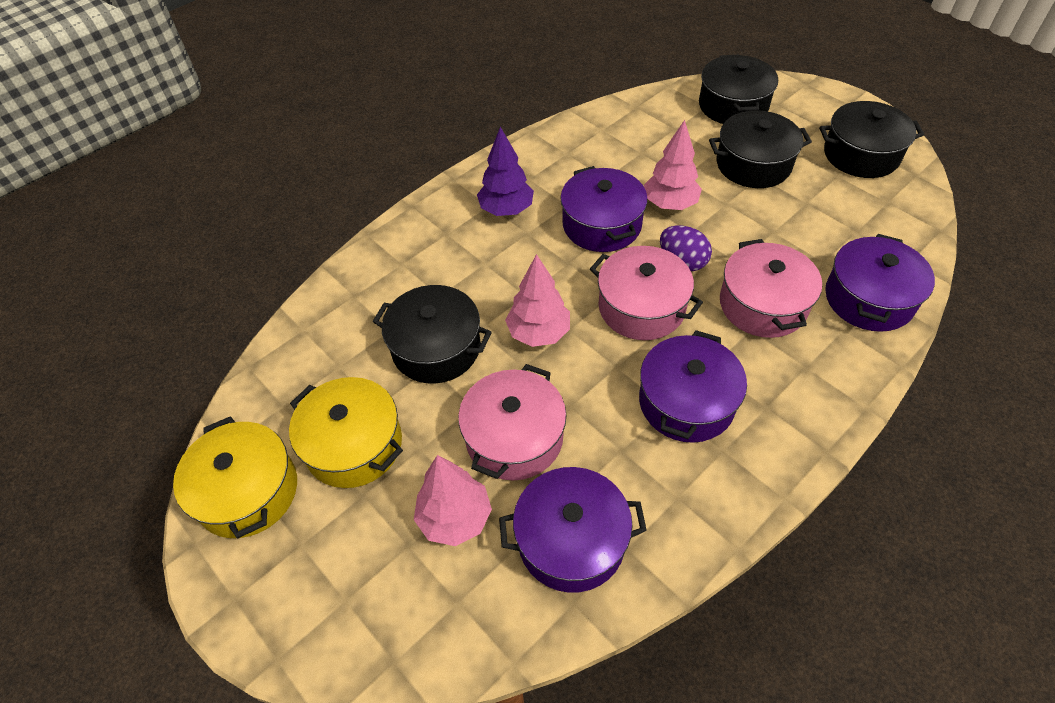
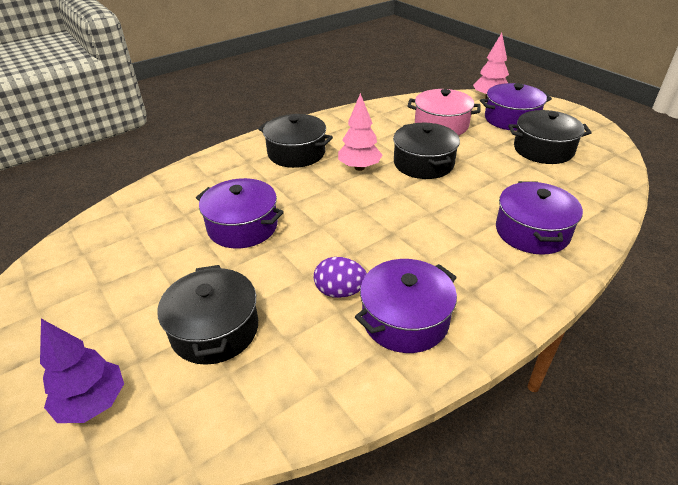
pink pot: [458,364,567,480] [590,246,703,340] [720,239,822,338] = 3 -> [408,89,481,135] = 1
pink tree: [414,455,492,546] [505,254,570,347] [644,120,702,210] = 3 -> [338,93,382,171] [473,33,509,99] = 2
yellow pot: [173,416,297,538] [289,377,403,488] = 2 -> none = 0

